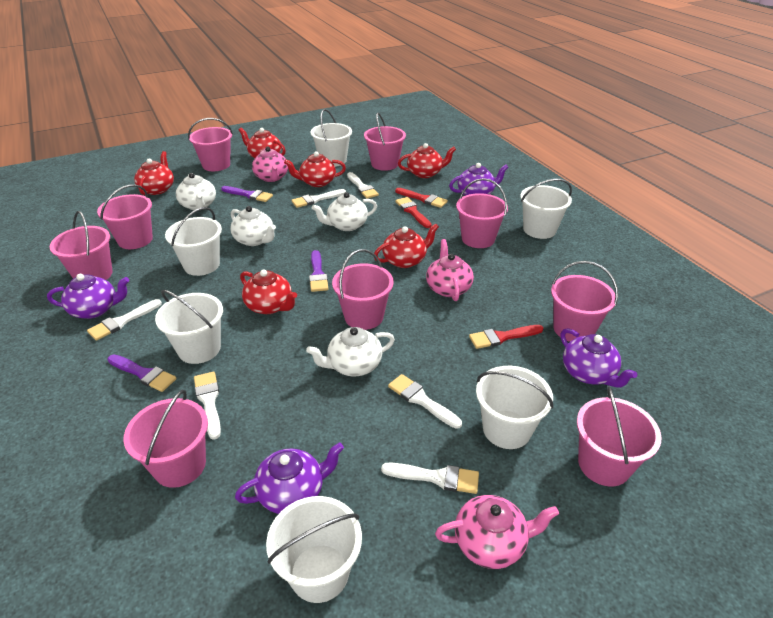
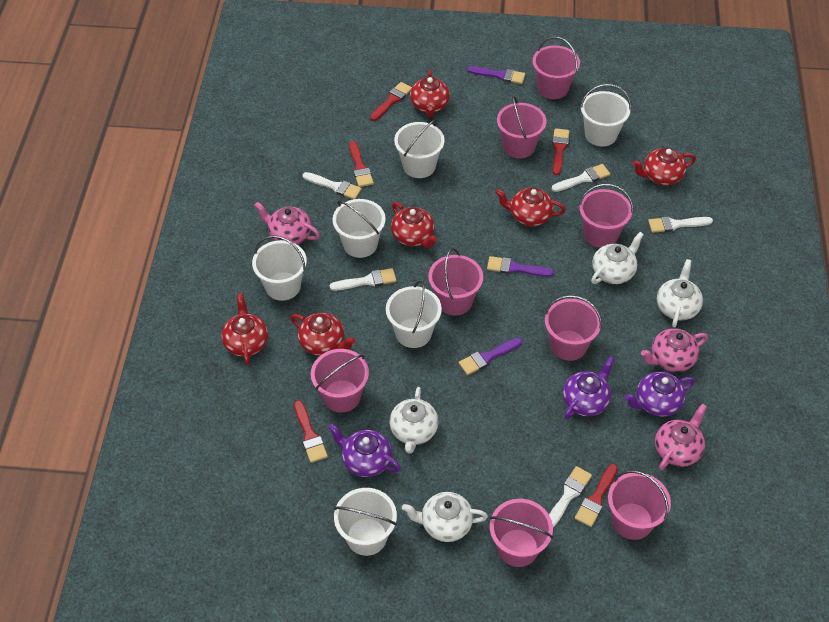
pink bucket: [50,211,113,280] [97,184,153,249] [124,390,208,488] [188,118,233,171] [332,249,394,330] [364,113,406,171] [456,178,508,248] [551,261,618,342] [577,386,661,486] = 9 -> [311,349,369,412] [428,248,483,316] [490,499,553,567] [497,96,547,158] [533,36,580,99] [545,295,602,361] [579,184,633,248] [608,470,671,540] = 8
purple teapot: [47,274,129,319] [235,442,344,514] [449,163,509,196] [561,328,637,388] = 4 -> [328,423,401,477] [563,356,614,419] [625,372,695,417] = 3
red brush: [395,188,448,208] [395,197,432,228] [469,325,543,349] = 3 -> [294,400,328,463] [349,141,374,187] [370,82,412,121] [552,128,570,175] [575,464,618,527] = 5
white brush: [87,299,162,341] [194,372,221,440] [291,189,346,208] [347,172,379,199] [381,463,479,494] [388,374,462,429] = 6 -> [302,172,362,199] [329,268,396,291] [549,466,592,528] [552,164,610,192] [648,216,713,233] = 5

